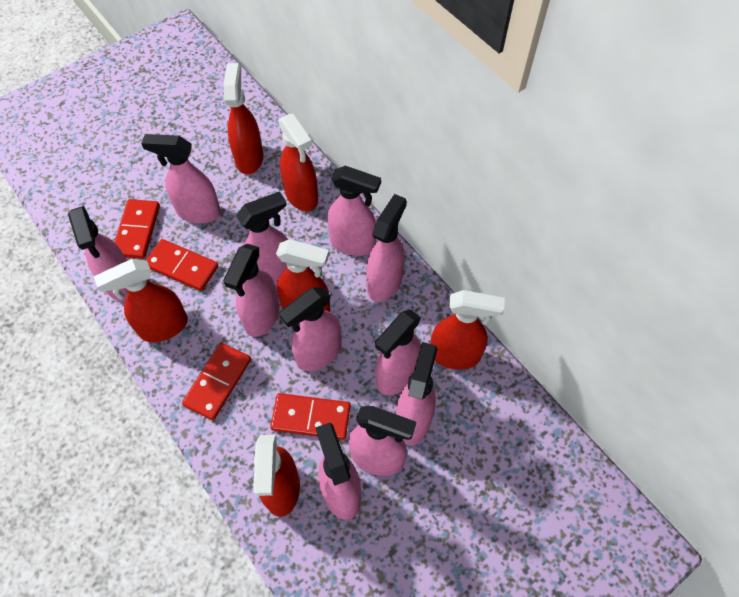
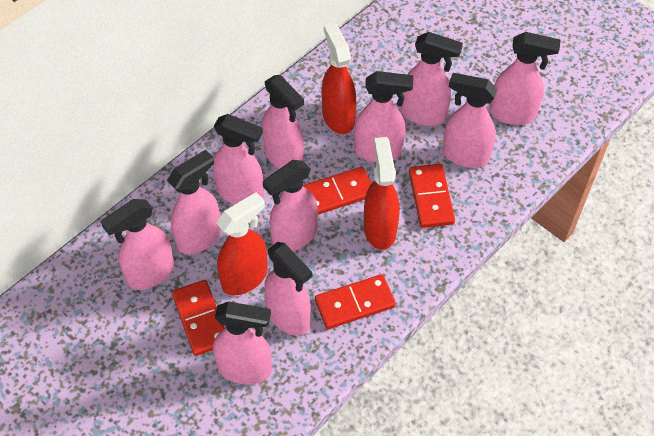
red spray bottle: [94,259,188,342] [223,63,263,175] [253,435,300,517] [276,239,330,312] [278,114,318,211] [431,290,505,370] = 6 -> [216,192,267,295] [321,23,356,134] [364,137,400,250] = 3

